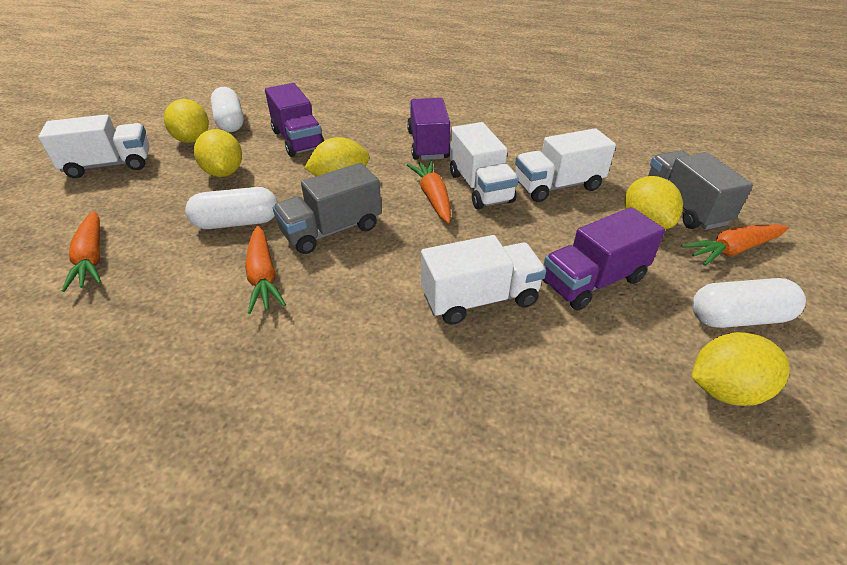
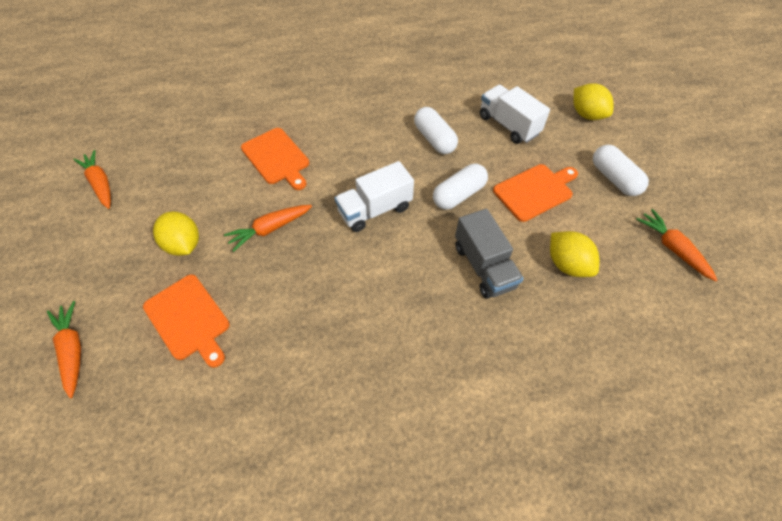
grey truck: [273,163,382,254] [648,151,753,230] = 2 -> [455,209,524,299] = 1
orange cutting board: none = 0 -> [143,274,230,368] [241,128,309,190] [493,164,578,222] = 3
purple truck: [265,83,324,157] [407,98,450,160] [542,207,665,311] = 3 -> none = 0
white truck: [38,114,150,178] [421,235,546,325] [450,122,519,209] [515,128,616,202] = 4 -> [335,161,414,232] [480,85,550,144] = 2
yellow lemon: [164,99,209,143] [194,129,242,177] [304,137,369,176] [625,176,683,229] [691,332,790,406] = 5 -> [153,211,199,256] [550,231,599,277] [573,83,613,120] = 3

